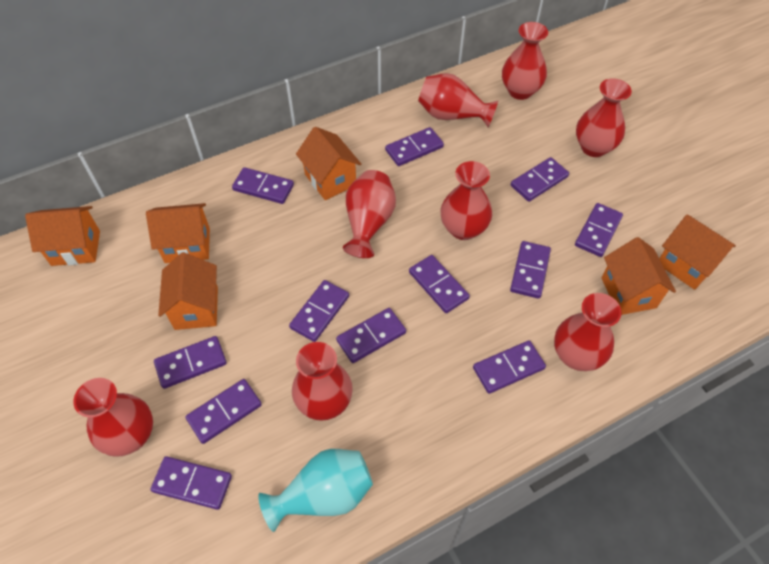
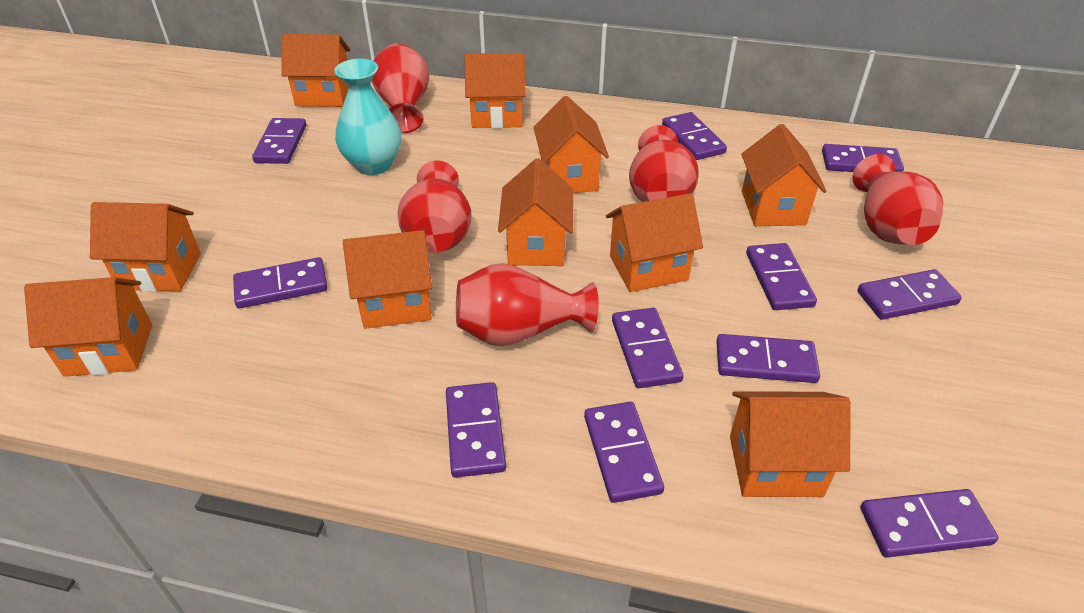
orange house: [25,206,100,266] [146,203,210,263] [158,252,218,330] [296,127,361,200] [602,237,676,315] [659,215,736,290] = 6 -> [24,277,152,377] [90,202,201,292] [281,34,351,107] [343,230,432,329] [464,53,526,128] [498,158,573,266] [533,96,609,193] [606,193,703,292] [730,391,851,497] [741,124,826,226] = 10
purple domino: [150,456,232,510] [154,336,227,389] [185,379,262,444] [232,167,294,204] [289,280,349,342] [336,308,406,363] [385,127,444,166] [409,255,470,313] [473,341,546,394] [510,241,551,299] [511,157,569,202] [575,203,623,257] = 12 -> [233,257,327,308] [252,118,306,164] [446,382,506,478] [584,402,664,503] [612,308,683,388] [662,112,727,160] [716,334,820,383] [746,243,817,310] [822,144,904,172] [858,269,962,320] [861,489,999,558] = 11
red vase: [73,378,153,457] [292,342,353,421] [343,170,396,258] [418,73,499,127] [441,161,492,240] [502,22,548,100] [554,293,622,371] [576,78,632,157] = 8 -> [371,43,429,133] [397,161,472,253] [456,263,599,346] [629,125,699,202] [853,154,943,245] = 5

